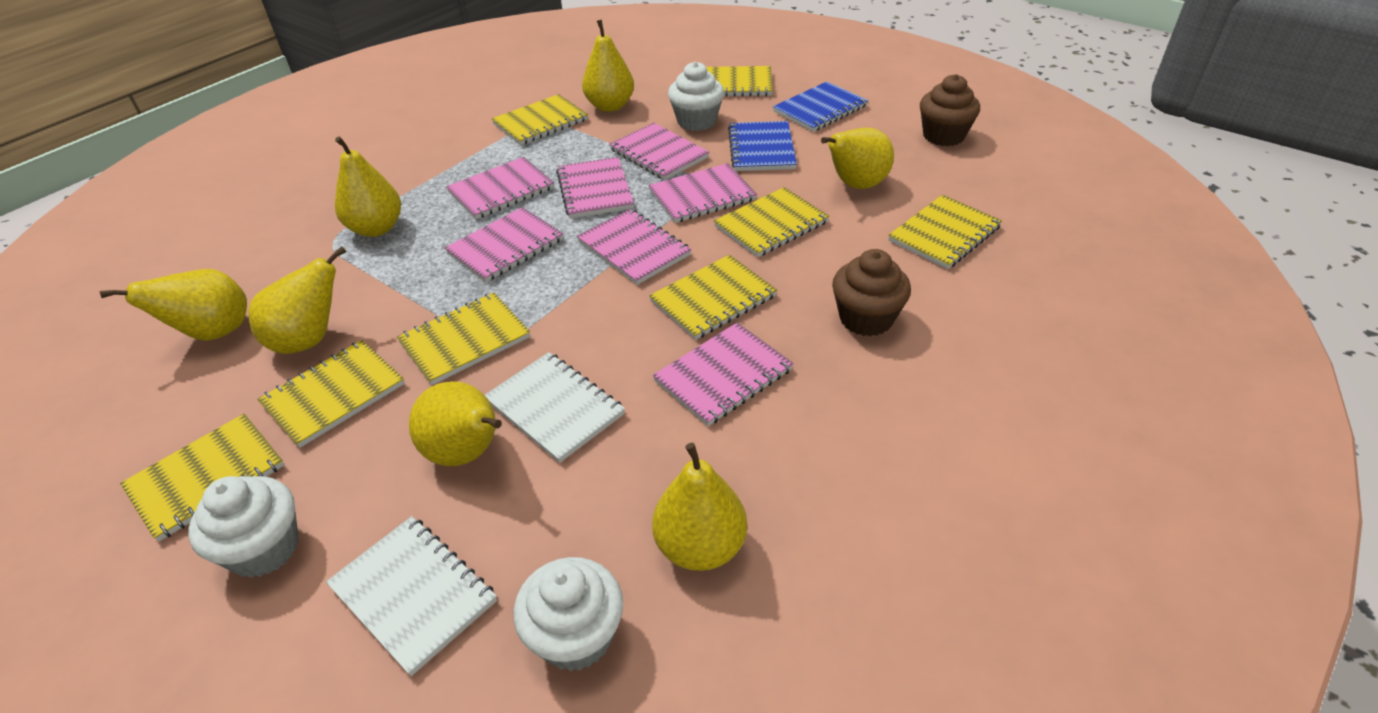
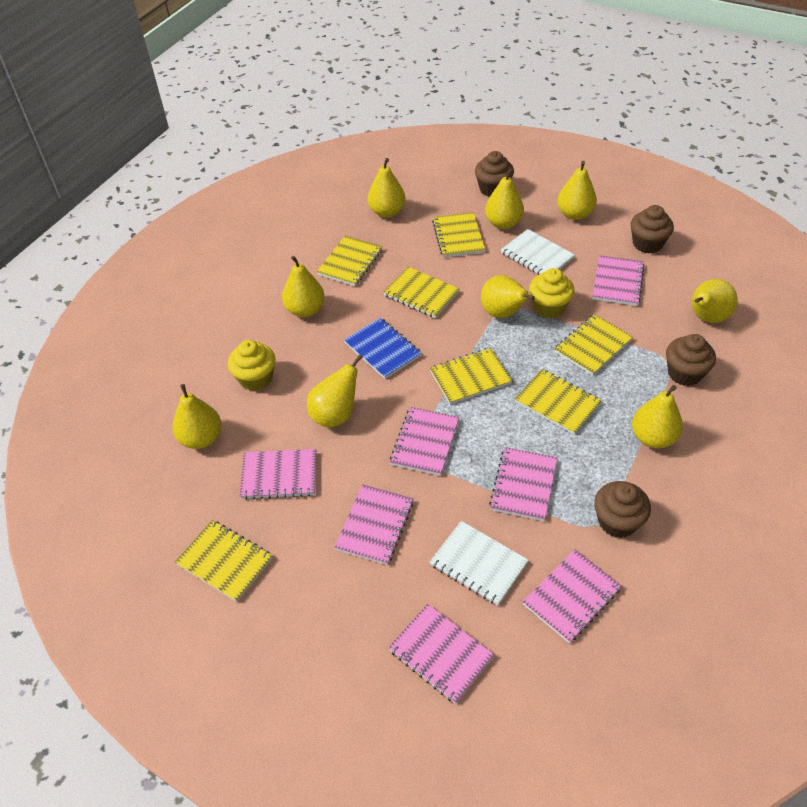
blue notebook: [728,121,797,171] [773,82,868,132] = 2 -> [344,318,422,379] = 1
brown cupcake: [832,249,911,336] [920,74,980,146] = 2 -> [475,151,514,197] [594,481,651,538] [631,205,674,253] [666,334,716,386] = 4
white cupcake: [188,476,299,578] [514,557,623,671] [668,62,724,131] = 3 -> none = 0
yellow cupcake: none = 0 -> [228,340,276,391] [529,268,574,318] = 2
yellow notebook: [120,414,284,542] [257,340,405,448] [397,292,530,385] [492,94,588,145] [649,255,777,340] [706,66,773,97] [714,187,830,257] [888,195,1002,269] = 8 -> [175,520,273,602] [317,236,382,286] [383,267,460,318] [430,348,512,405] [432,212,485,258] [515,369,602,435] [555,314,633,376] = 7
yellow pear: [100,269,247,341] [249,246,347,354] [335,136,401,237] [409,381,502,466] [582,20,634,112] [652,443,747,571] [821,128,894,189] = 7 -> [172,384,222,449] [282,256,325,317] [307,354,363,428] [367,158,406,218] [481,275,535,318] [485,168,524,229] [557,161,597,220] [632,385,683,449] [692,279,738,323] = 9

